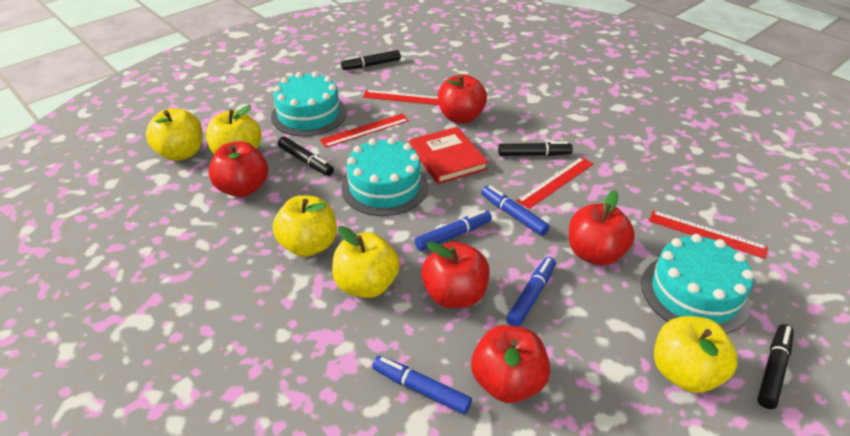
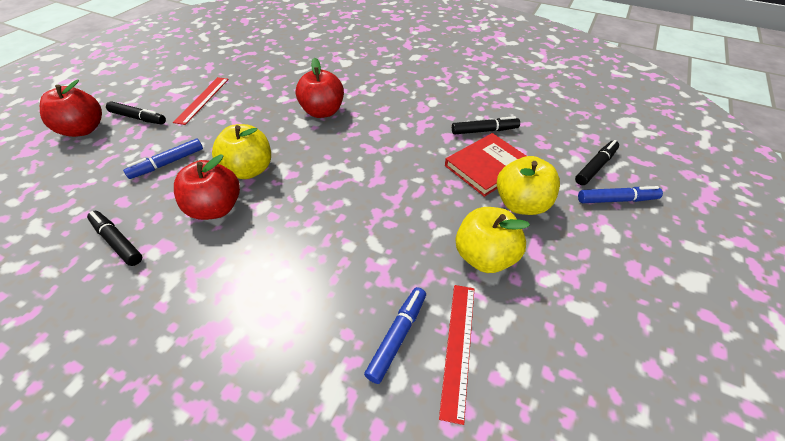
blue marker: [372,356,472,414] [414,210,492,251] [481,185,550,236] [506,257,556,327] = 4 -> [123,139,203,179] [364,287,426,384] [578,186,663,203] = 3
red apple: [209,141,268,197] [421,242,490,308] [438,74,487,123] [471,325,550,403] [569,190,635,266] = 5 -> [40,79,102,137] [174,154,240,220] [296,58,344,118] = 3
red ruler: [320,114,409,148] [363,90,439,105] [517,157,593,209] [649,210,768,259] = 4 -> [173,77,229,125] [439,285,474,425] = 2
turquoise cake: [271,72,347,136] [341,137,428,216] [641,234,754,334] = 3 -> none = 0
yellow apple: [146,109,202,161] [206,105,262,154] [272,195,337,257] [332,226,400,298] [654,316,738,393] = 5 -> [212,124,271,179] [456,207,530,273] [497,156,560,215] = 3

